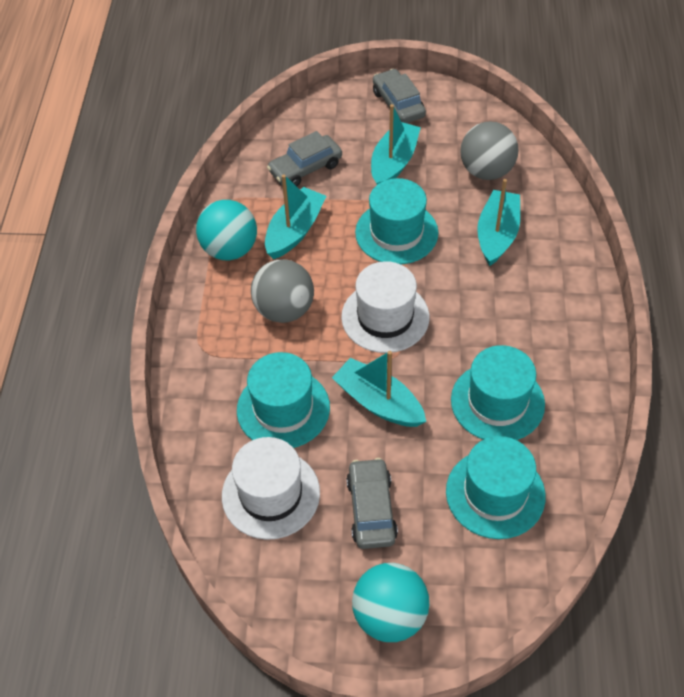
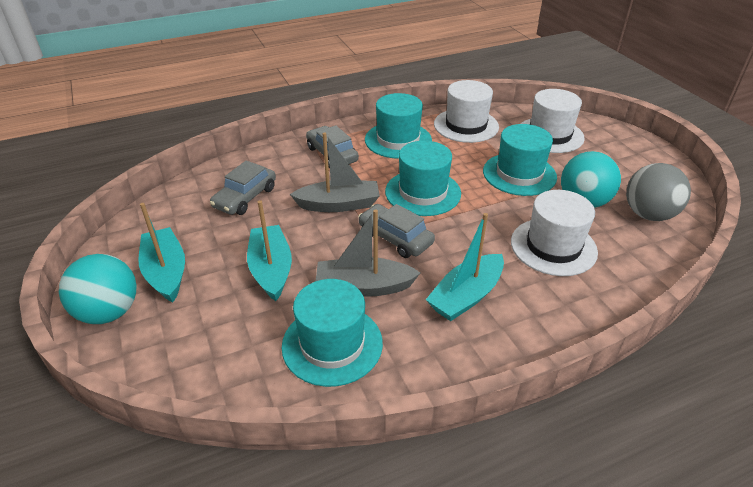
grey ball: [251,259,314,323] [460,121,519,180] = 2 -> [626,163,691,221] = 1
grey boat: none = 0 -> [290,132,380,212] [316,209,420,297] = 2
turquoise boat: [265,174,326,259] [332,351,426,427] [371,104,421,185] [477,179,520,266] = 4 -> [138,203,185,302] [247,200,292,301] [426,213,504,321] = 3
white hat: [222,437,320,540] [341,261,430,353] = 2 -> [434,80,499,143] [511,190,598,276] [520,89,585,153] = 3

